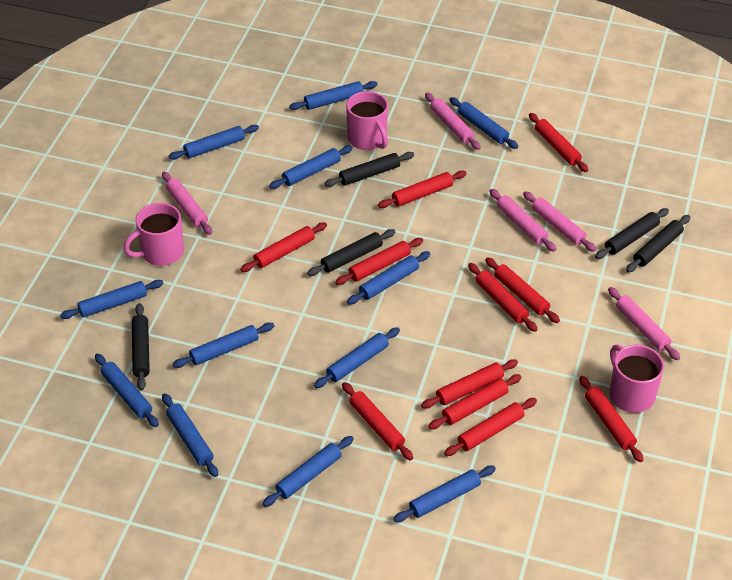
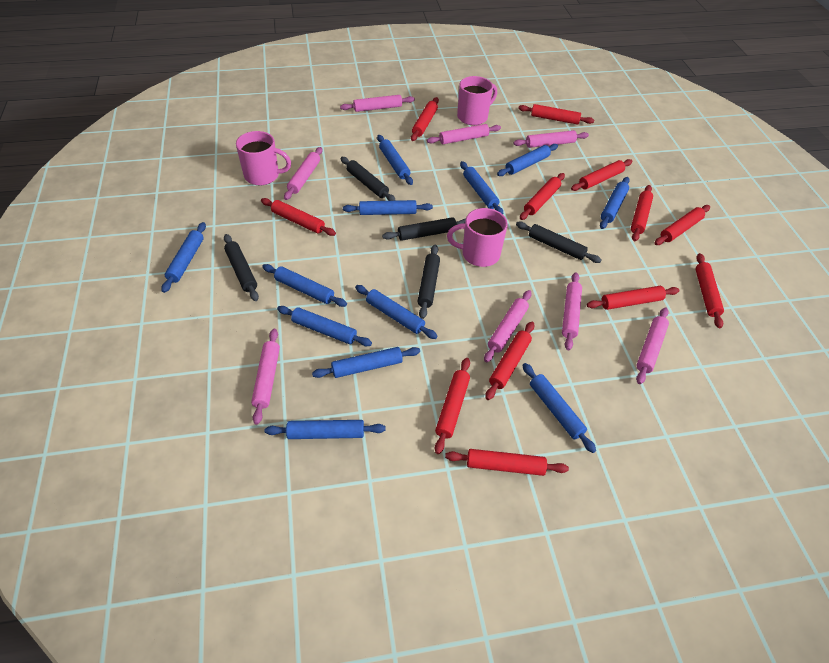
pink rolling pin: [162,172,212,235] [425,93,481,150] [489,189,556,252] [523,191,596,252] [608,287,680,360] = 5 -> [251,329,280,425] [284,147,323,200] [340,95,415,112] [427,124,501,144] [484,290,531,362] [513,130,589,148] [562,272,582,350] [636,307,669,384] = 8
red rolling pin: [240,222,327,272] [335,238,423,285] [342,382,413,461] [378,171,467,208] [421,359,518,409] [428,374,521,429] [444,398,537,456] [468,263,538,332] [485,257,560,323] [529,113,588,172] [579,376,643,462] = 11 -> [261,198,336,236] [411,97,439,141] [435,358,470,454] [445,449,569,476] [485,322,534,400] [518,104,594,125] [520,173,565,220] [571,159,633,191] [587,286,680,310] [631,185,653,241] [655,205,710,245] [695,253,724,328] = 12

